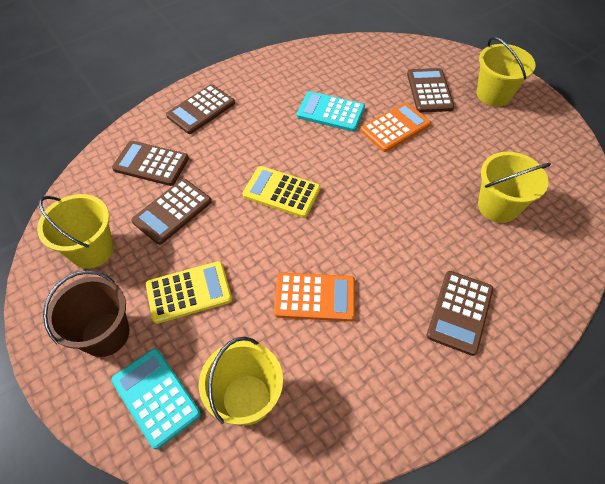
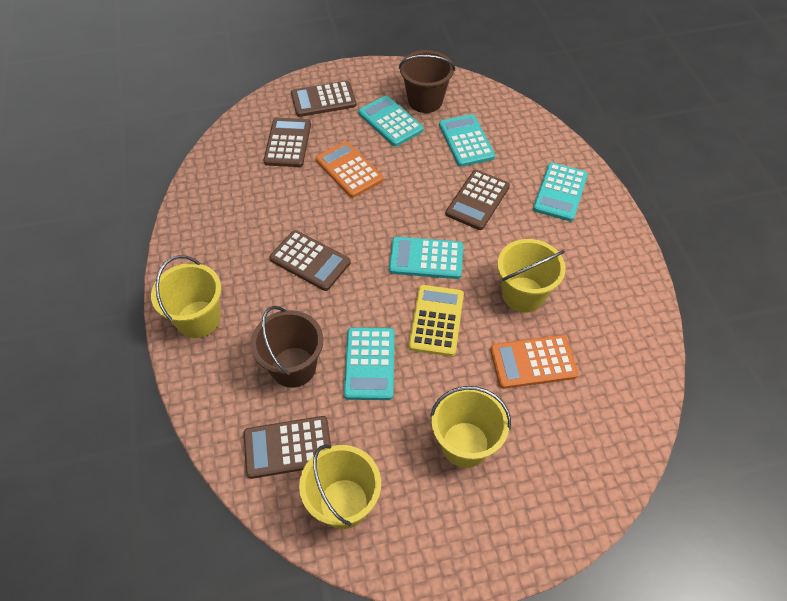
brown bucket: [43,270,129,357] = 1 -> [251,306,323,388] [399,50,455,113] = 2
turquoise calculator: [111,348,201,449] [297,91,365,132] = 2 -> [344,327,394,400] [358,95,424,147] [389,237,463,279] [439,114,495,167] [533,162,588,221] = 5
yellow calculator: [146,261,232,324] [242,166,320,218] = 2 -> [409,285,464,356] = 1

